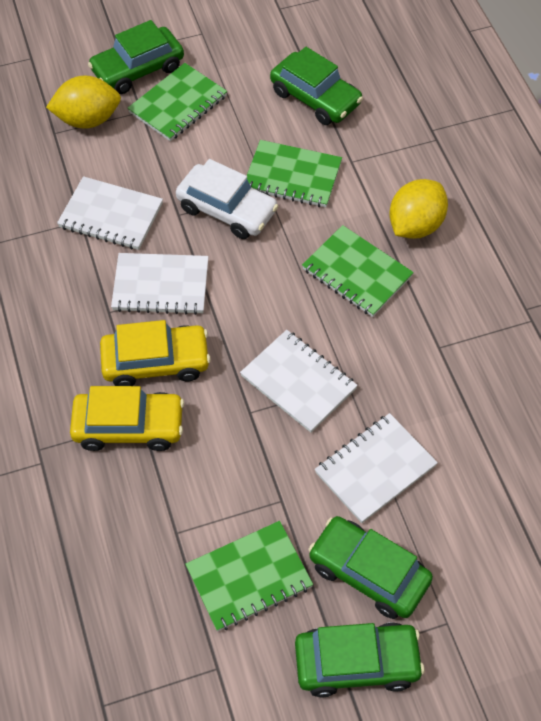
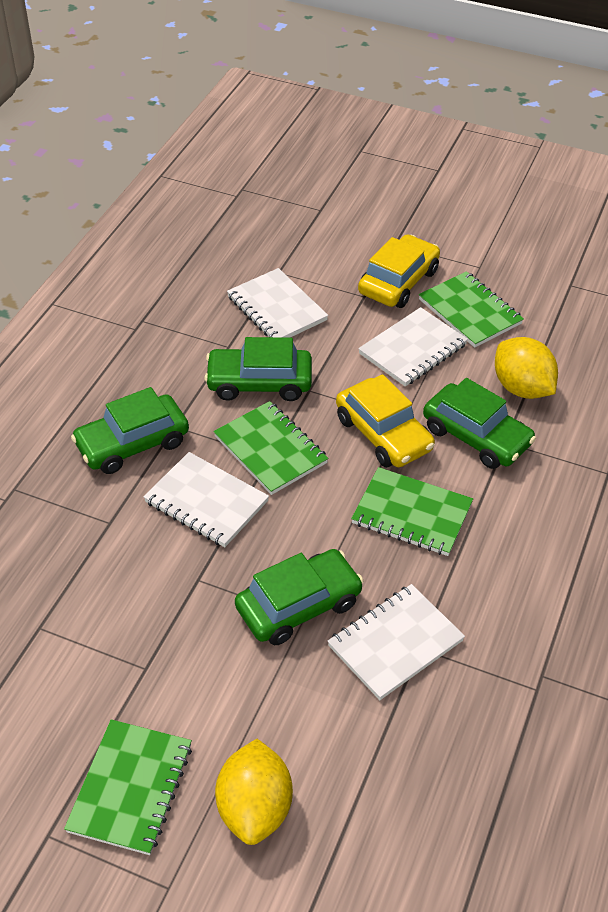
white car: [176,159,278,239] = 1 -> none = 0

